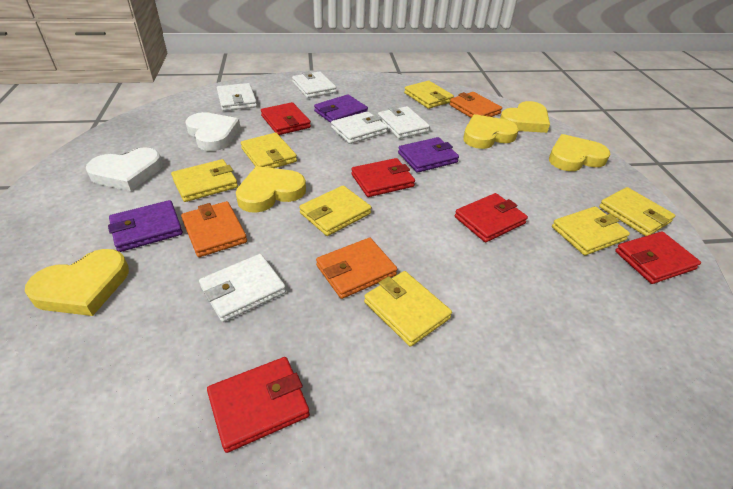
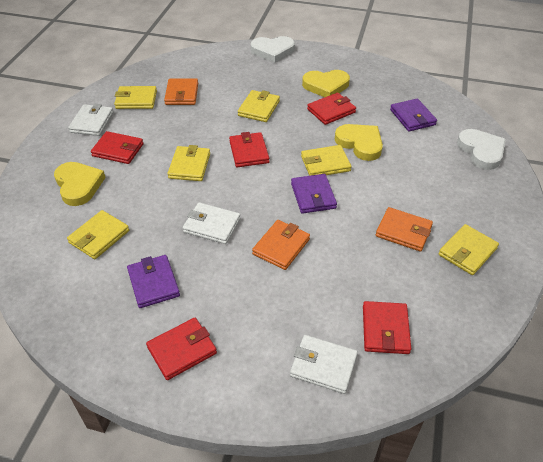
white wallet: [199,254,286,322] [217,83,257,111] [292,71,336,98] [331,111,388,144] [378,106,430,139] = 5 -> [68,104,114,136] [183,202,240,244] [290,335,358,394] = 3
yellow heart: [25,249,129,316] [236,166,306,213] [463,114,519,149] [500,101,550,133] [549,134,610,171] = 5 -> [54,162,106,206] [302,70,350,97] [335,124,383,161] = 3
yellow wallet: [171,159,238,202] [241,133,297,168] [299,186,372,236] [364,271,452,347] [404,81,454,109] [552,206,630,255] [599,187,675,236] = 7 -> [67,210,129,259] [114,86,157,109] [167,145,210,181] [238,90,280,122] [301,145,352,176] [439,224,499,275] = 6

